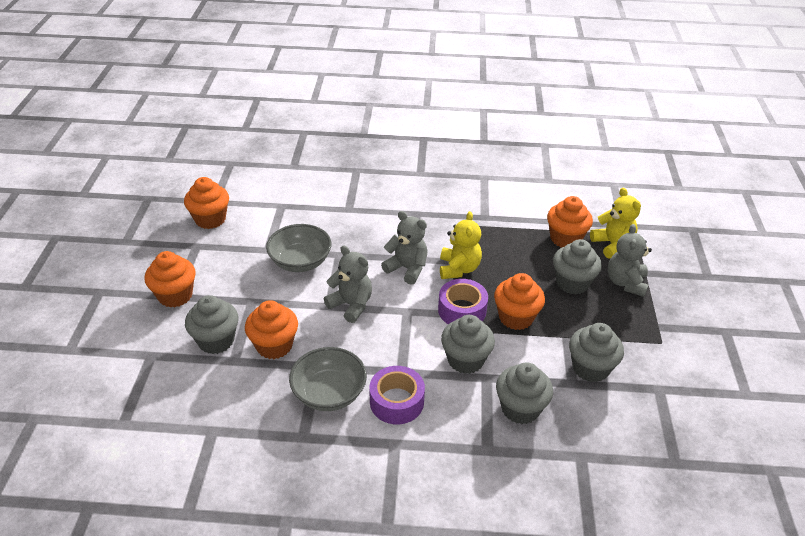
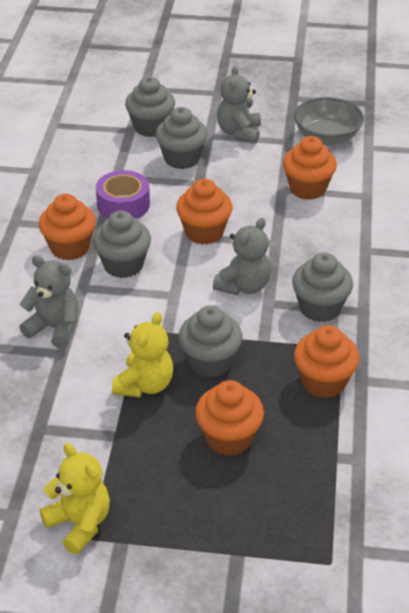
grey bowl: [266,224,331,272] [289,347,367,411] = 2 -> [294,97,364,145] = 1
purple tape: [369,366,425,424] [438,279,488,324] = 2 -> [96,170,150,219] = 1

